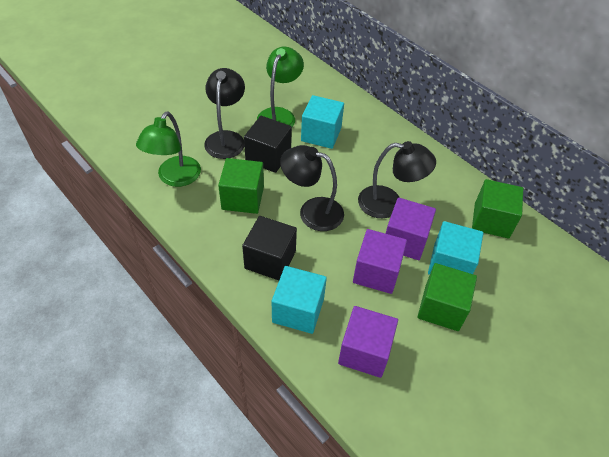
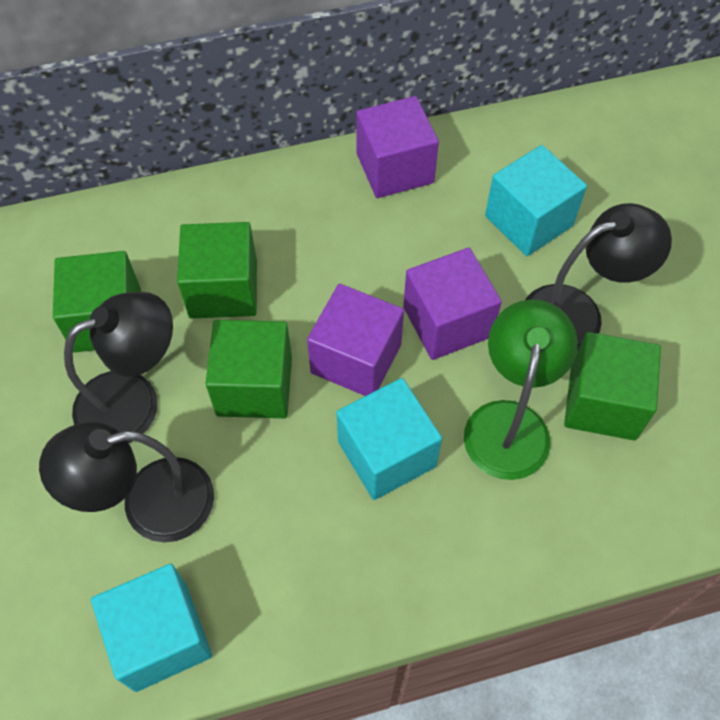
black cube: [242,216,297,281] [244,116,292,173] = 2 -> none = 0
green cube: [218,158,264,214] [417,263,477,331] [472,179,523,238] = 3 -> [53,251,141,352] [177,222,257,319] [205,320,292,418] [564,332,661,441] = 4
green lamp: [136,111,201,187] [257,47,304,127] = 2 -> [464,299,578,480] = 1

